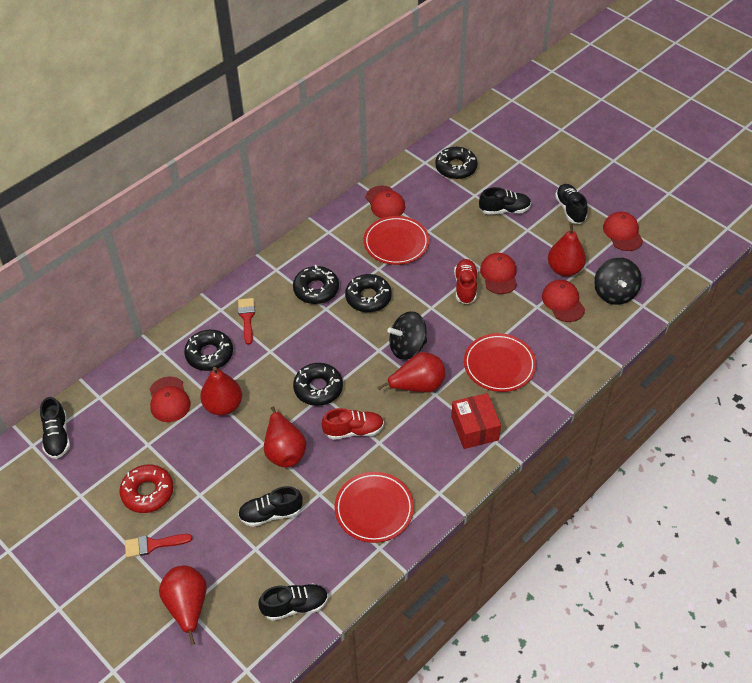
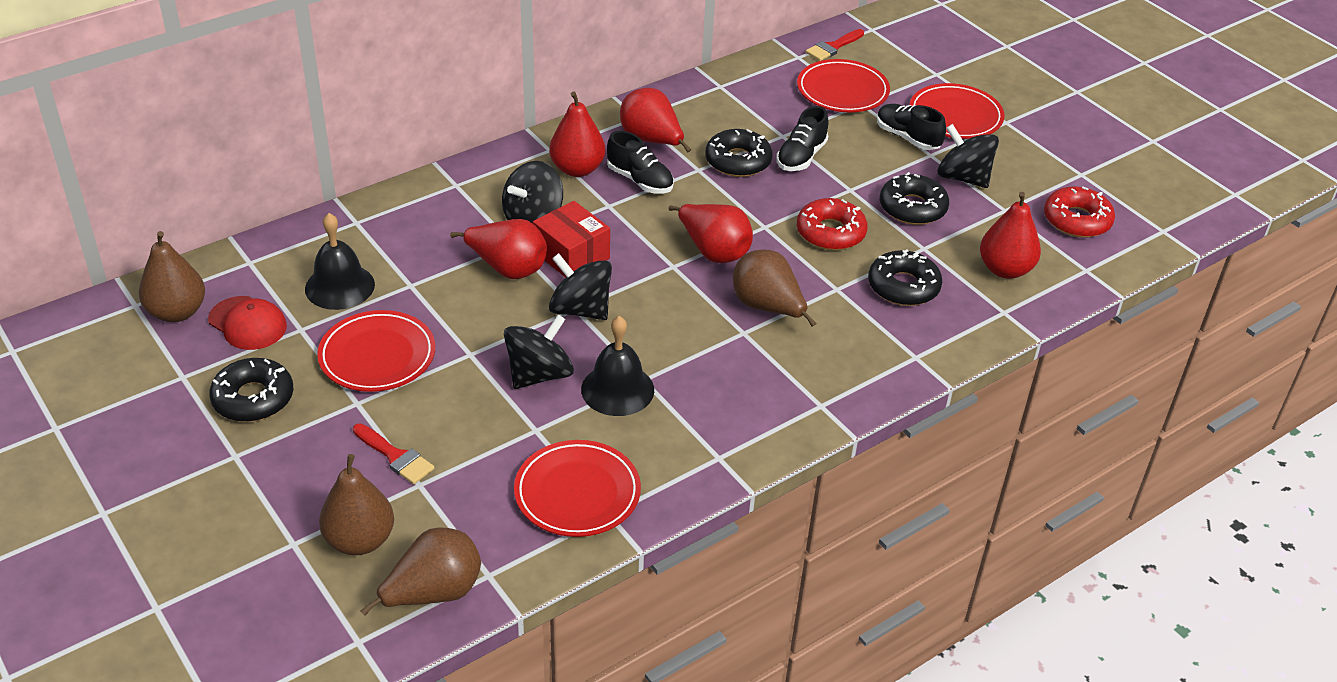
black bell: none = 0 -> [305,213,375,310] [581,316,654,416] = 2
black donut: [184,330,233,371] [293,265,339,304] [293,363,343,406] [345,274,392,312] [435,147,478,179] = 5 -> [209,358,293,422] [705,129,772,177] [868,249,942,306] [880,172,949,225] = 4
black shoe: [40,397,70,459] [238,486,303,527] [258,583,328,621] [479,187,531,215] [555,184,588,224] = 5 -> [607,131,674,194] [776,106,829,171] [877,104,946,150] = 3
black spinning top: [387,311,427,360] [594,257,642,305] = 2 -> [502,161,563,224] [504,315,574,389] [549,253,612,320] [937,124,999,188] = 4
brown pear: none = 0 -> [139,231,205,322] [319,454,394,555] [360,527,481,616] [733,250,816,327] = 4
red cap: [150,376,191,422] [365,185,405,218] [480,253,517,294] [542,280,585,322] [603,212,643,251] = 5 -> [208,296,287,350] = 1
red donut: [119,464,174,513] = 1 -> [797,198,868,250] [1044,187,1115,238] = 2
red plate: [334,472,414,543] [364,216,429,265] [464,333,536,392] = 3 -> [317,310,435,392] [514,440,641,537] [797,59,890,112] [909,83,1005,139] = 4
red shoe: [322,408,384,440] [454,259,478,304] = 2 -> none = 0

